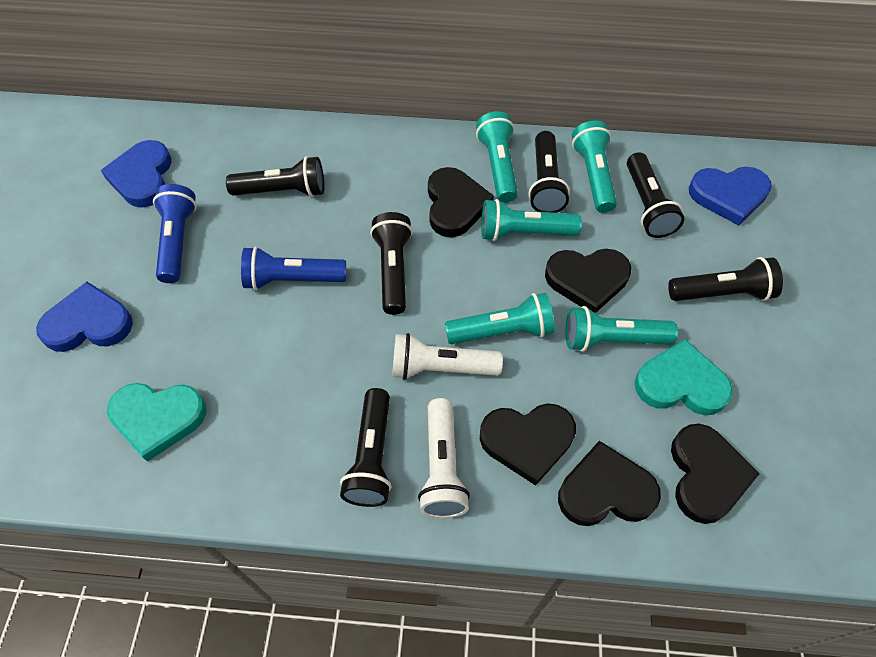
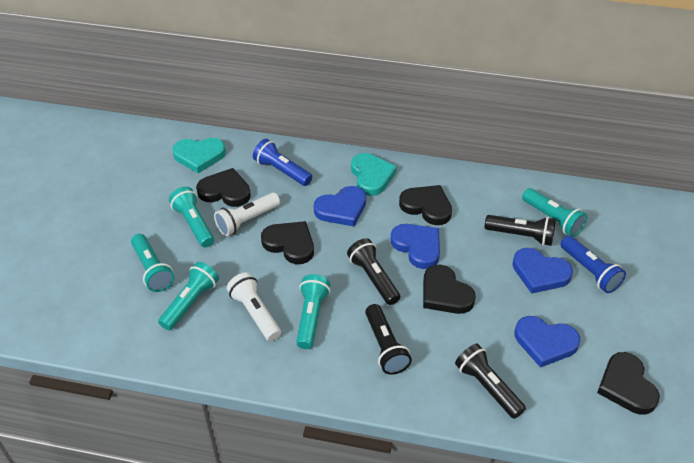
black flashlight: [226,156,324,197] [340,388,392,507] [370,212,413,315] [529,131,570,213] [627,152,684,238] [668,257,783,301] = 6 -> [347,238,400,305] [365,304,412,375] [455,344,526,419] [485,215,556,246] = 4
blue heart: [36,282,133,352] [101,140,172,207] [689,167,772,226] = 3 -> [314,186,366,226] [390,224,440,269] [512,248,573,294] [514,316,580,368] = 4

